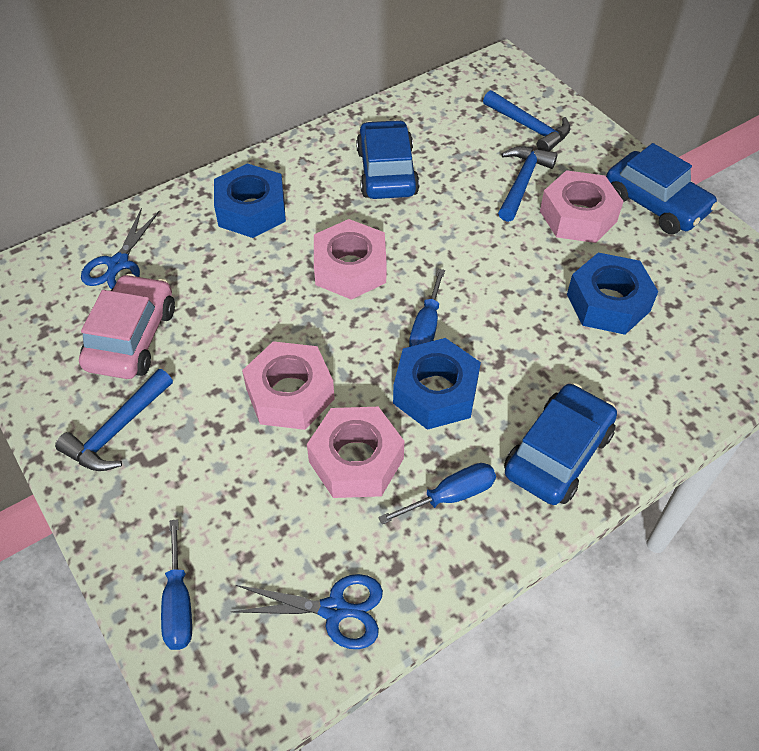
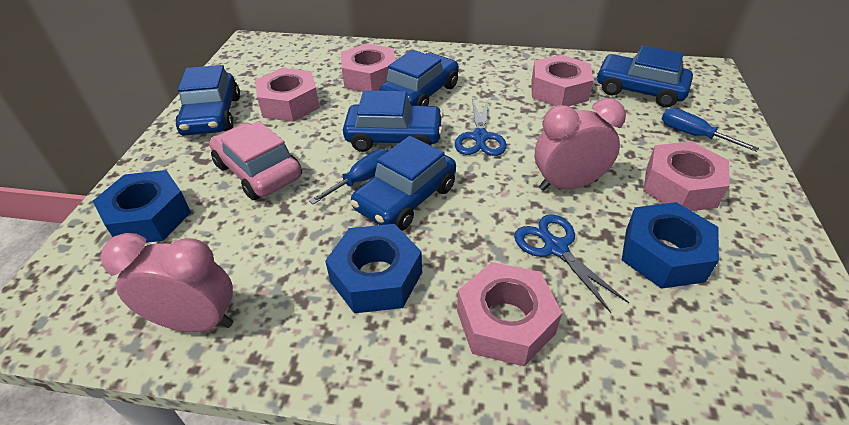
blue car: [356,120,419,199] [504,383,617,505] [606,143,718,234] = 3 -> [176,65,240,135] [343,90,444,152] [351,136,456,231] [379,50,459,106] [597,45,693,108] = 5
blue hammer: [55,369,173,471] [483,90,571,151] [498,146,558,222] = 3 -> none = 0
blue screwdriver: [161,519,192,650] [378,463,496,524] [409,269,445,347] = 3 -> [309,149,389,204] [662,108,759,152] = 2
pink clock: none = 0 -> [100,233,233,332] [535,98,626,191] = 2
pink nut: [242,341,335,430] [307,407,405,498] [314,219,387,300] [540,170,624,243] = 4 -> [255,68,320,122] [341,43,396,92] [457,262,562,366] [531,54,594,106] [643,141,730,211] = 5

